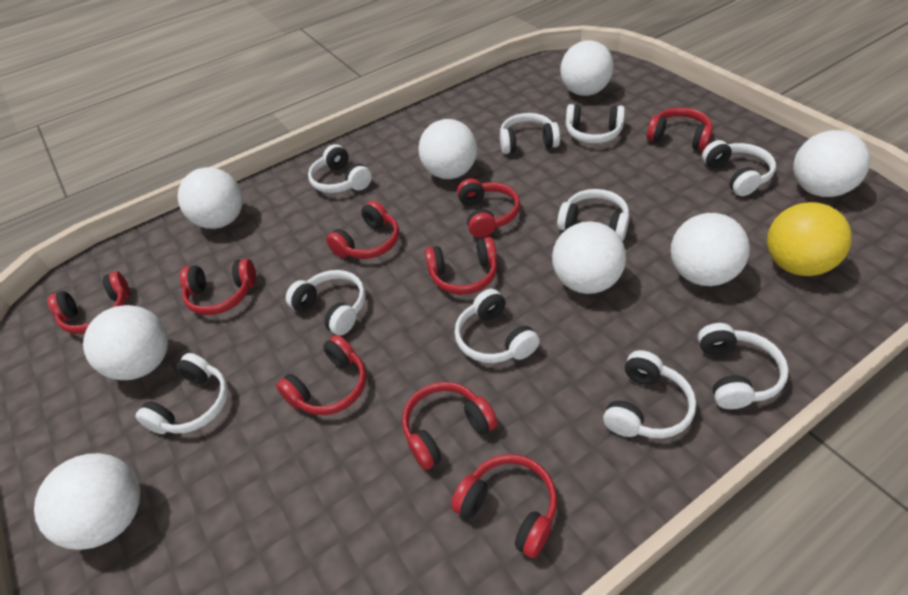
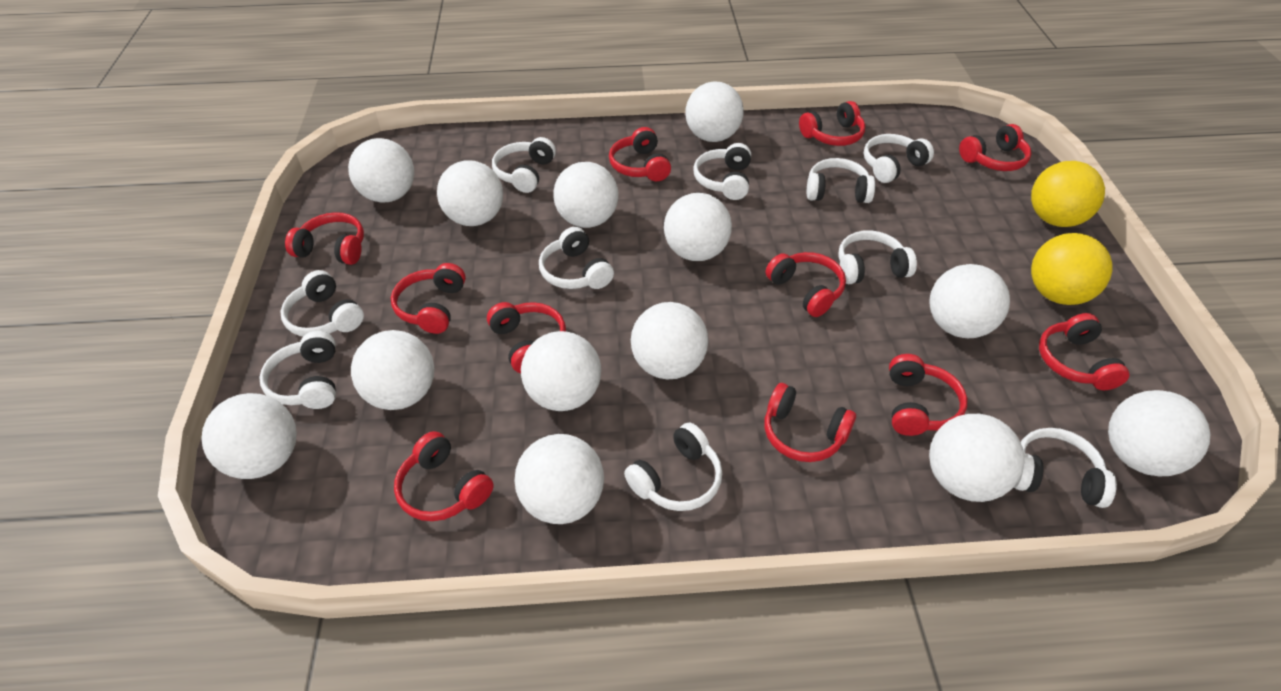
red headphones: [47,271,130,334] [180,259,256,315] [276,335,366,415] [326,201,399,259] [402,382,497,470] [425,237,497,295] [451,454,557,558] [457,178,520,238] [647,107,713,151] = 9 -> [285,212,364,265] [391,263,466,334] [394,431,494,521] [487,302,566,373] [609,127,671,181] [764,383,856,462] [766,252,846,317] [799,101,865,146] [889,354,968,436] [959,124,1031,171] [1039,313,1129,390] = 11
white ball: [34,453,140,550] [83,305,168,380] [177,167,243,229] [419,119,477,179] [552,221,626,294] [560,40,614,96] [671,213,750,286] [793,130,870,197] = 8 -> [201,393,297,479] [348,138,414,203] [351,330,434,410] [437,160,503,226] [515,434,604,524] [521,331,601,411] [553,162,619,228] [631,302,708,379] [664,193,732,261] [685,81,744,142] [929,264,1010,338] [929,414,1025,502] [1108,390,1210,477] = 13
yellow ball: [767,202,852,276] = 1 -> [1031,161,1105,227] [1031,233,1112,305] = 2

